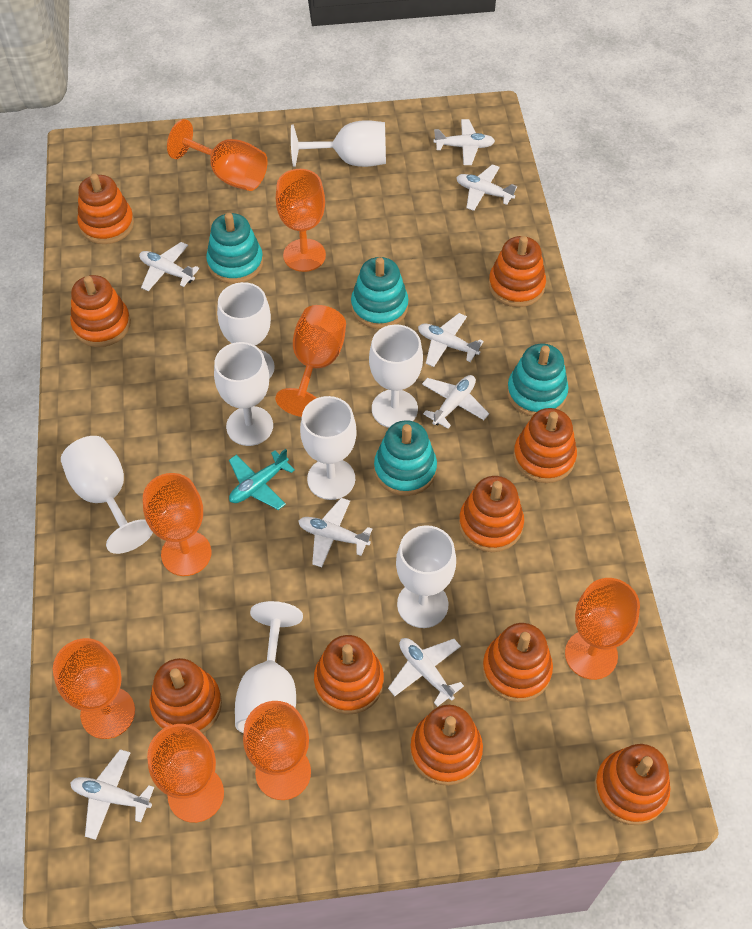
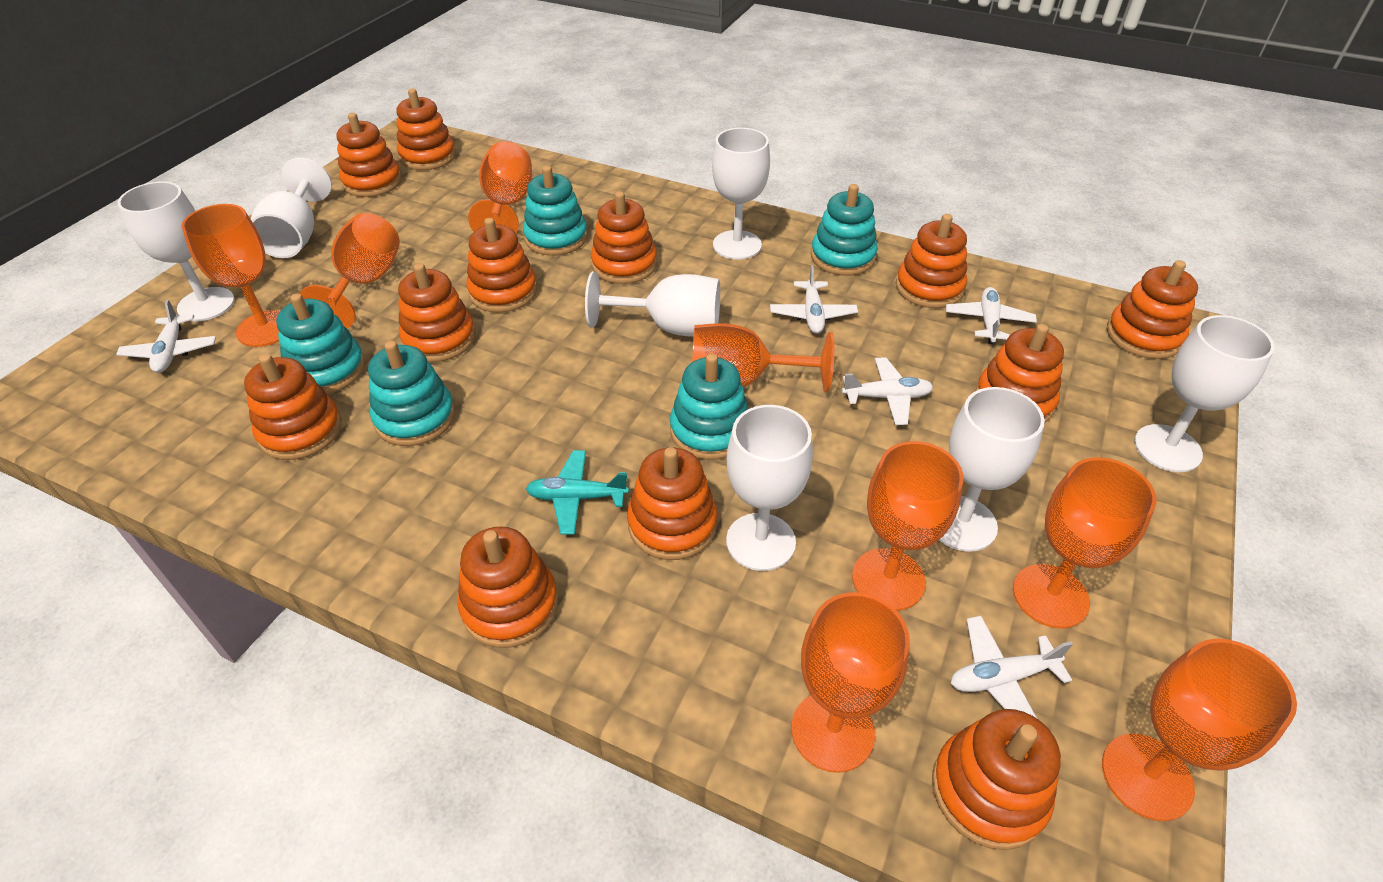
orange stacking toy: [70,275,131,347] [77,173,134,244] [150,658,222,733] [314,635,384,715] [410,705,483,786] [459,476,524,552] [482,623,553,702] [489,236,546,307] [513,408,577,483] [594,744,670,825] = 10 -> [244,354,342,460] [336,113,402,197] [396,89,456,170] [398,263,476,362] [457,526,558,648] [466,218,537,313] [591,191,657,284] [627,447,717,560] [896,214,967,308] [932,709,1061,850] [975,324,1064,423] [1107,260,1198,359] = 12
turquoise stacking toy: [206,213,263,284] [351,257,409,329] [374,420,437,496] [507,344,568,416] = 4 -> [276,294,365,394] [368,341,455,446] [523,166,588,256] [670,353,748,460] [811,184,878,276] = 5
white goblet: [61,436,153,554] [214,342,273,446] [217,282,275,379] [235,601,303,733] [291,120,386,167] [300,396,357,500] [369,325,423,428] [396,525,456,628] = 8 -> [118,181,235,321] [251,158,332,258] [585,272,720,337] [712,128,770,260] [726,405,813,571] [939,387,1045,552] [1134,315,1275,472] = 7
white plane: [70,749,154,840] [139,242,200,291] [298,498,372,567] [388,638,464,707] [418,313,484,367] [422,375,489,429] [434,119,495,165] [456,164,517,211] = 8 -> [116,300,216,373] [770,265,858,334] [842,357,933,425] [946,287,1037,344] [951,616,1073,718] = 5

